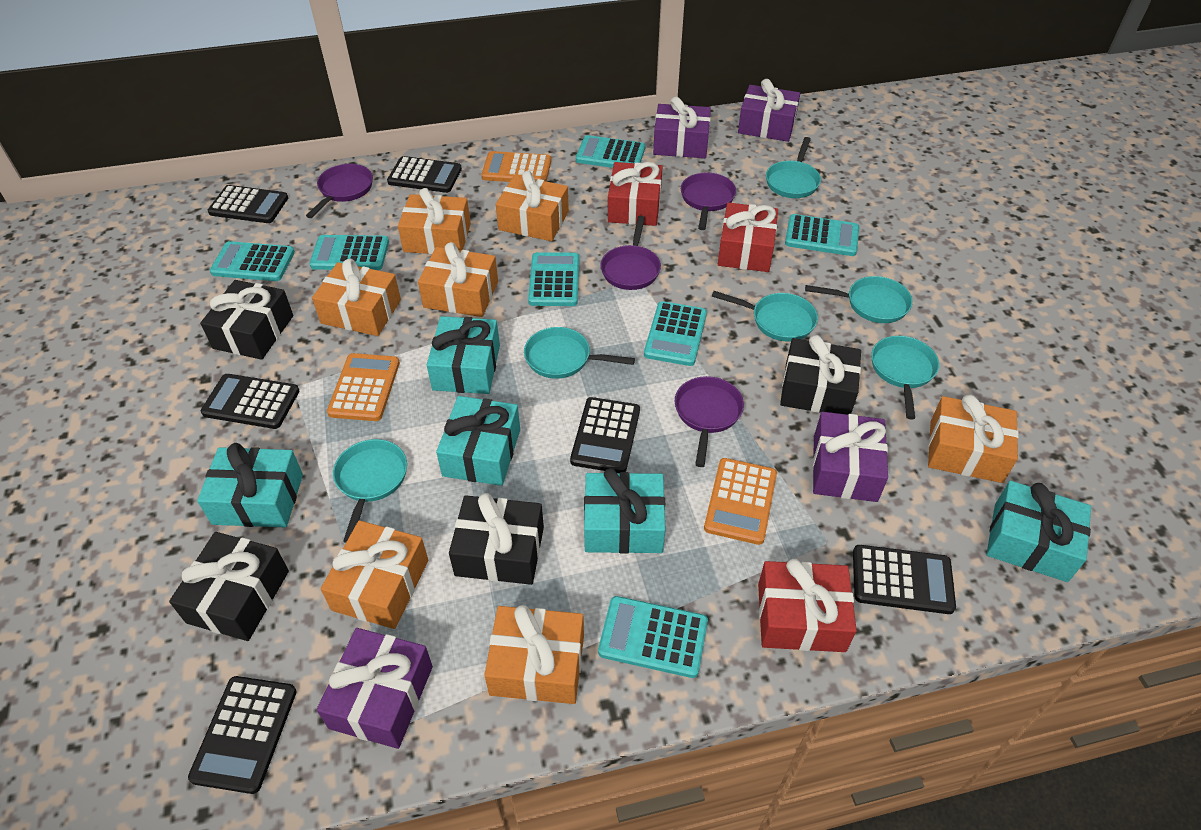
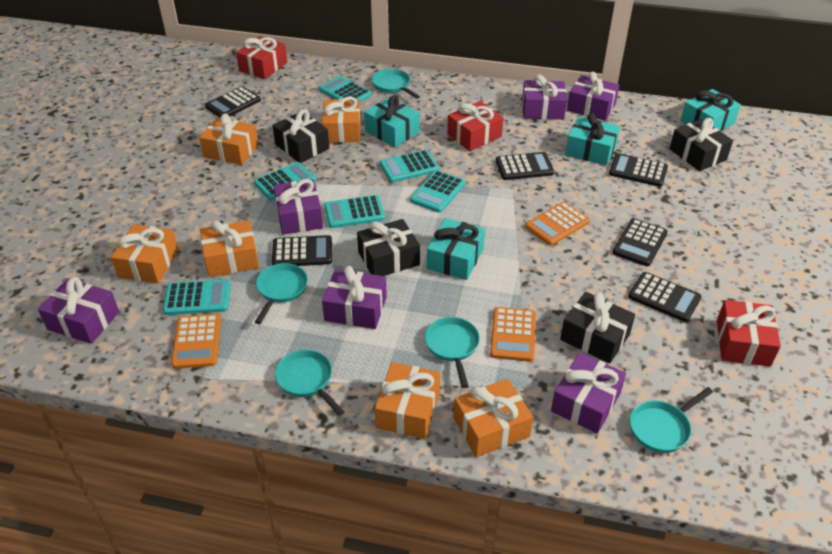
orange gift: [312,259,401,336] [321,520,428,629] [398,188,471,254] [418,242,498,317] [484,605,584,704] [496,171,569,241] [928,394,1019,483] = 7 -> [111,224,179,284] [199,114,259,165] [200,220,259,277] [322,97,361,143] [375,362,441,439] [453,379,533,457] = 6
purple gift: [317,628,433,749] [653,97,711,158] [738,79,800,142] [813,412,888,502] = 4 -> [38,277,119,344] [274,179,323,235] [322,266,387,329] [522,74,567,120] [551,352,626,433] [567,72,619,121] = 6
purple pan: [306,164,373,218] [600,216,661,290] [675,376,744,467] [681,173,736,230] = 4 -> none = 0
turquoise calculator: [210,241,295,281] [309,235,389,270] [528,252,579,306] [576,135,645,168] [598,596,708,678] [644,301,707,366] [785,214,859,256] = 7 -> [163,279,231,315] [254,162,316,201] [319,76,372,102] [324,195,385,228] [380,150,439,183] [410,170,466,213] = 6
turquoise gift: [197,443,303,527] [427,316,500,394] [436,396,520,486] [584,468,666,554] [986,481,1091,582] = 5 -> [364,95,420,148] [427,218,485,280] [565,113,620,166] [680,89,741,131] = 4
turquoise pan: [333,439,407,543] [524,327,635,379] [712,291,818,342] [766,137,821,198] [805,276,913,323] [871,336,939,420] = 6 -> [255,263,308,324] [275,350,345,416] [372,69,420,99] [425,317,480,388] [630,387,713,453] = 5

